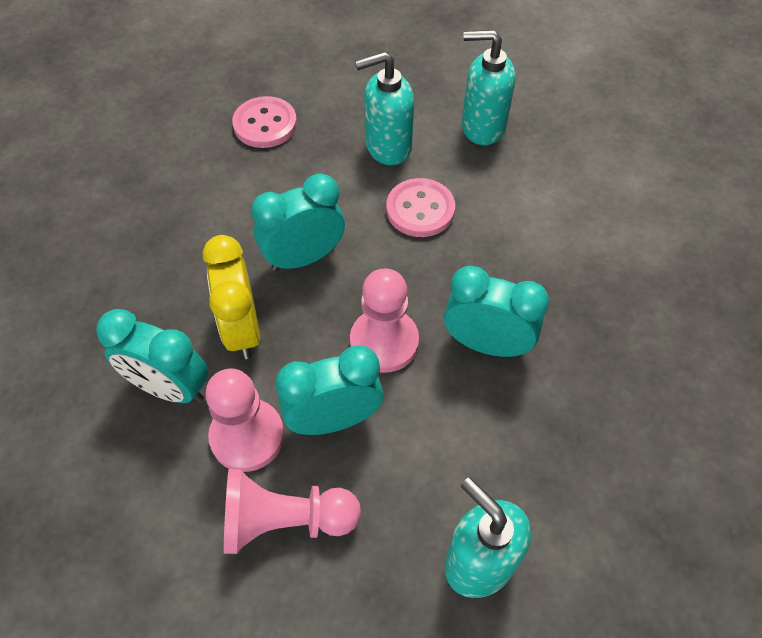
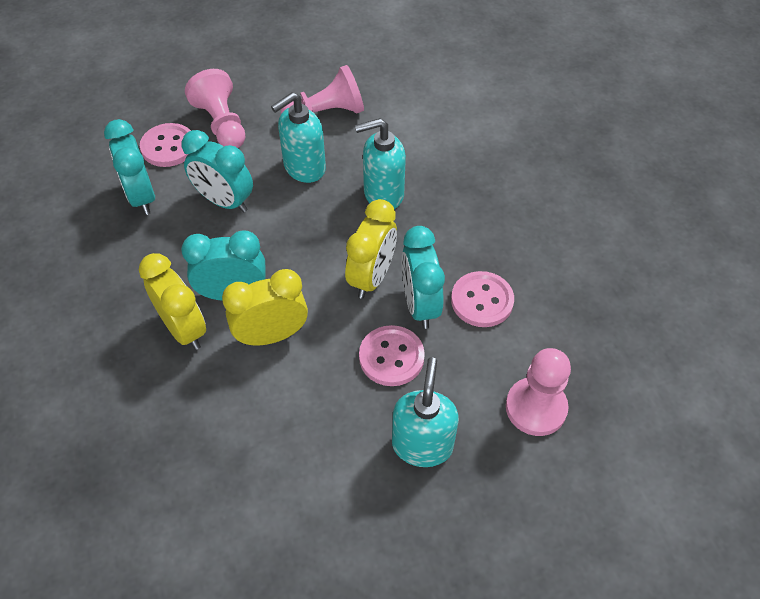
pink button: [232,96,297,148] [386,178,455,237] = 2 -> [140,123,191,167] [359,325,425,386] [451,271,514,327] = 3
yellow clock: [203,235,260,359] = 1 -> [139,253,206,350] [222,269,308,346] [345,199,397,299] = 3

